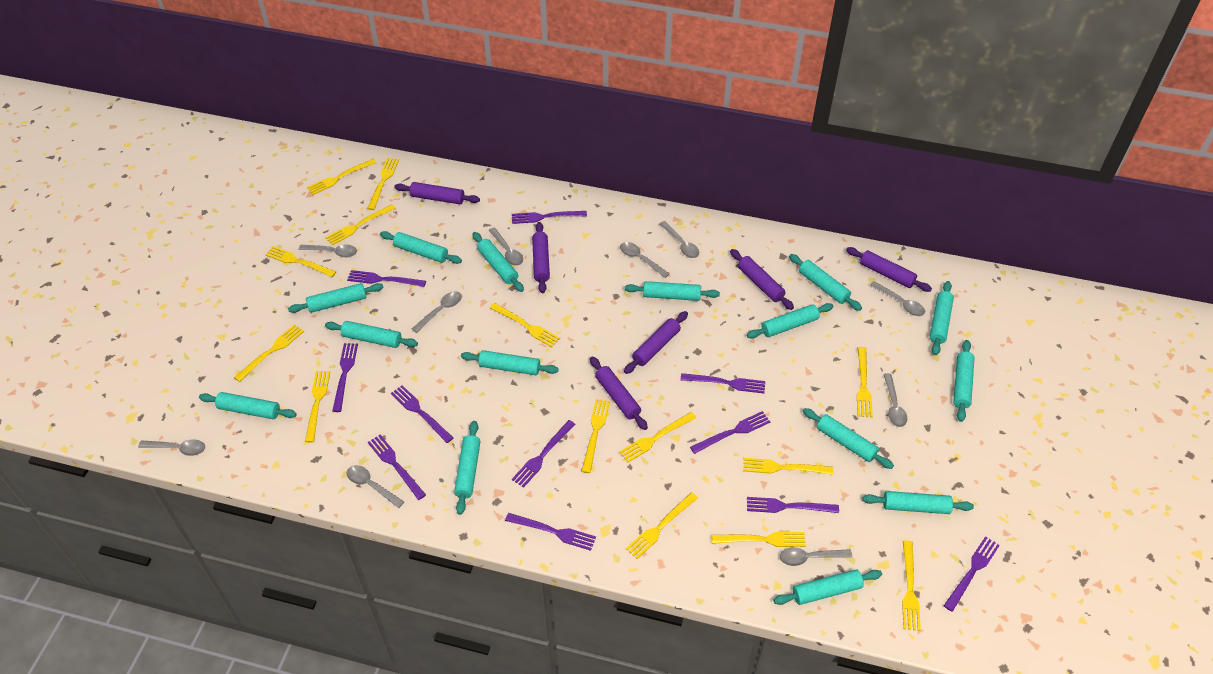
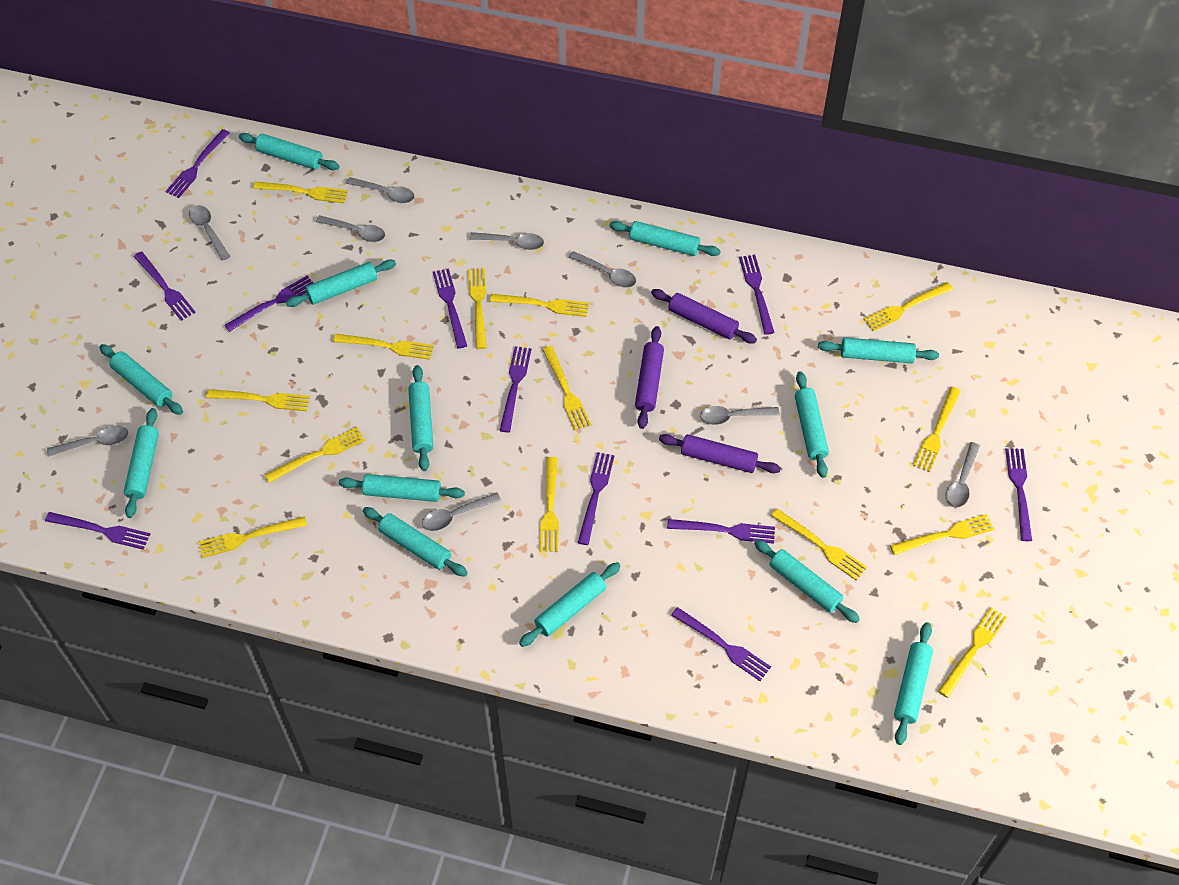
grey spoon: [138,439,205,456] [299,244,357,257] [346,465,404,508] [412,291,462,333] [488,227,523,266] [620,242,670,278] [659,221,699,258] [780,547,852,566] [870,281,925,316] [883,373,907,427] = 10 -> [47,426,128,457] [189,205,230,260] [316,215,385,242] [346,177,415,203] [422,492,501,531] [470,232,544,250] [569,251,636,288] [700,406,780,425] [945,442,980,508] = 9
purple rolling pin: [394,182,480,204] [532,222,550,293] [590,356,648,430] [624,311,688,374] [730,249,794,310] [846,247,932,292] = 6 -> [635,326,664,429] [651,289,757,343] [659,434,781,473] = 3
turquoise rolling pin: [199,392,297,419] [288,283,384,313] [325,321,418,348] [380,231,462,264] [454,421,481,515] [461,350,559,375] [472,232,524,292] [625,281,720,301] [747,303,833,339] [774,569,882,605] [789,254,862,311] [803,408,894,469] [862,491,974,514] [930,281,954,355] [953,340,975,422] = 15 -> [99,344,183,415] [124,408,159,518] [239,133,340,170] [286,260,396,307] [339,474,465,502] [363,507,468,577] [409,365,433,471] [519,562,621,647] [609,221,721,256] [754,539,860,623] [795,371,829,478] [818,337,939,363] [894,622,933,745] = 13

